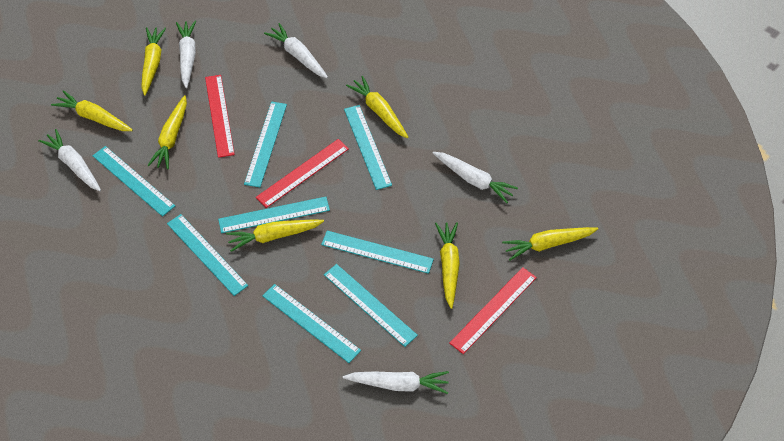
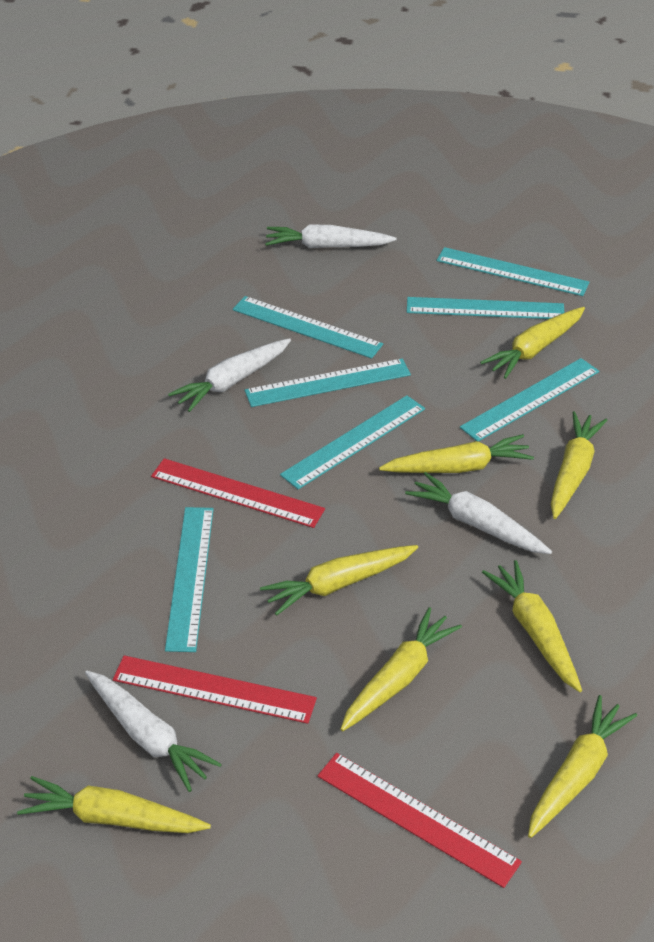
turquoise ruler: [93,146,175,217] [167,214,248,296] [218,197,330,233] [244,102,287,187] [263,284,361,363] [321,231,434,274] [324,264,418,347] [344,105,392,190] = 8 -> [165,507,214,652] [233,296,383,359] [245,358,411,407] [280,395,425,490] [407,297,565,319] [436,247,589,296] [460,358,599,442] = 7
white carrot: [38,129,101,191] [176,20,196,88] [264,23,328,78] [343,371,449,394] [433,152,518,203] = 5 -> [85,671,222,792] [168,338,291,412] [265,224,397,248] [405,472,552,554] = 4
yellow carrot: [51,90,133,131] [141,27,166,95] [147,95,187,169] [226,219,324,252] [346,76,409,138] [435,222,460,309] [502,227,598,261] = 7 -> [17,776,211,833] [260,545,418,616] [340,607,462,731] [379,434,534,473] [480,307,585,379] [482,560,582,692] [528,695,637,838] [551,411,607,519] = 8

